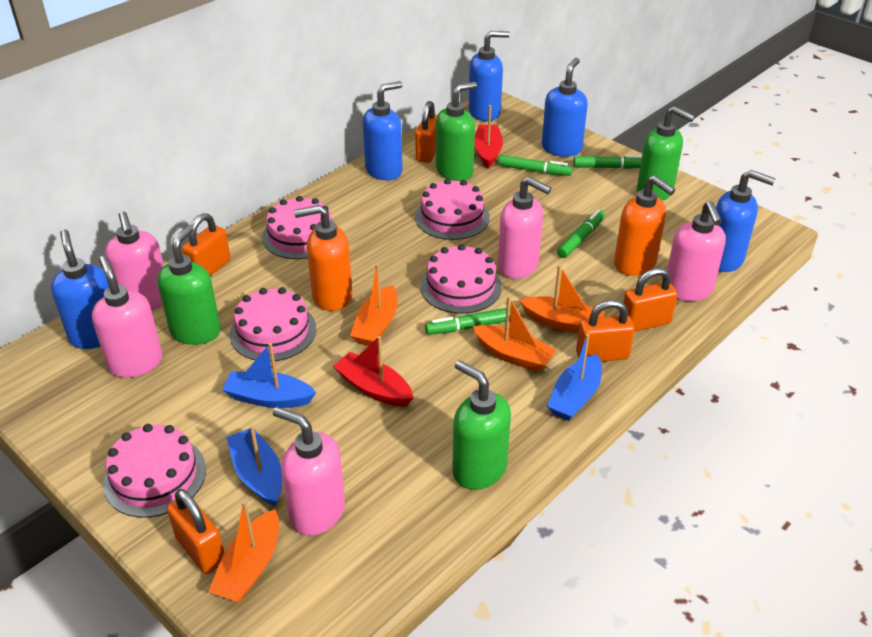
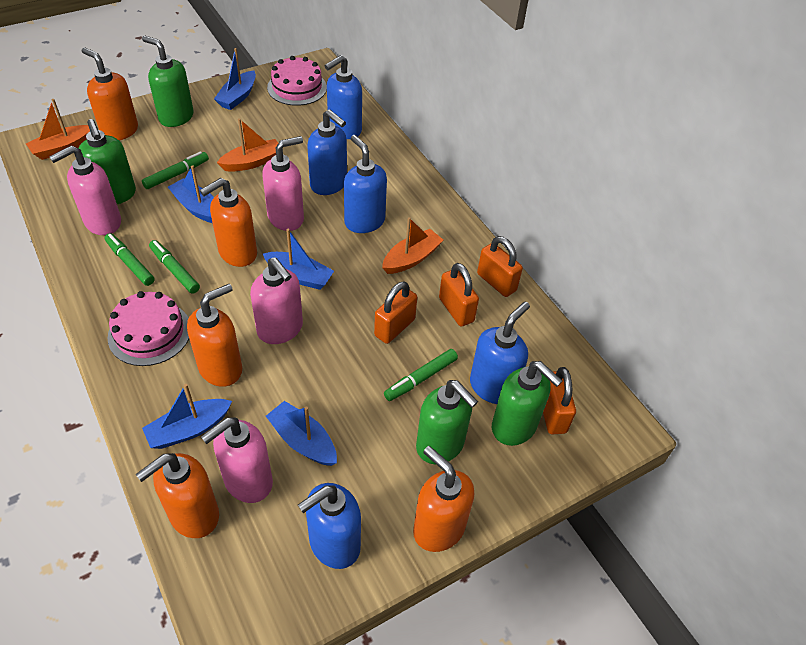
blue boat: [222,343,316,408] [226,425,282,506] [547,334,602,421] = 3 -> [142,384,232,449] [168,165,214,223] [214,48,256,110] [263,229,334,290] [266,401,337,466] = 5
orange boat: [208,501,279,603] [350,264,397,346] [473,296,557,372] [520,265,605,333] = 4 -> [26,99,90,160] [217,118,278,172] [382,217,443,274] = 3
orange padlock: [167,489,225,574] [182,213,231,276] [415,101,437,163] [576,300,635,362] [623,268,678,332] = 5 -> [374,281,417,344] [439,263,479,327] [477,236,523,297] [543,367,576,434] = 4
orange soap dispenser: [294,205,352,311] [614,175,675,276] = 2 -> [82,48,138,140] [136,453,219,538] [187,284,242,387] [200,178,257,267] [413,446,475,552] = 5
pink cake: [103,424,206,518] [230,287,316,362] [262,196,337,259] [415,179,490,240] [420,244,502,314] = 5 -> [107,291,189,366] [267,56,327,106] = 2
pink soap dispenser: [92,256,163,378] [105,211,164,310] [273,407,345,536] [498,177,551,279] [667,201,726,301] = 5 -> [50,146,121,235] [201,417,273,503] [250,257,303,344] [262,136,304,231] = 4
red boat: [333,336,414,406] [474,105,503,168] = 2 -> none = 0

